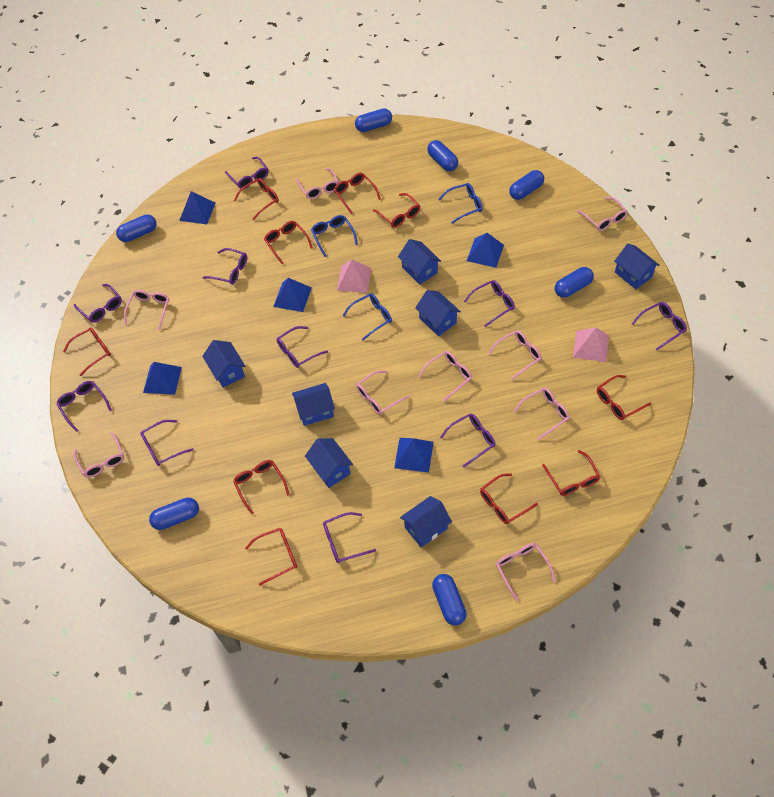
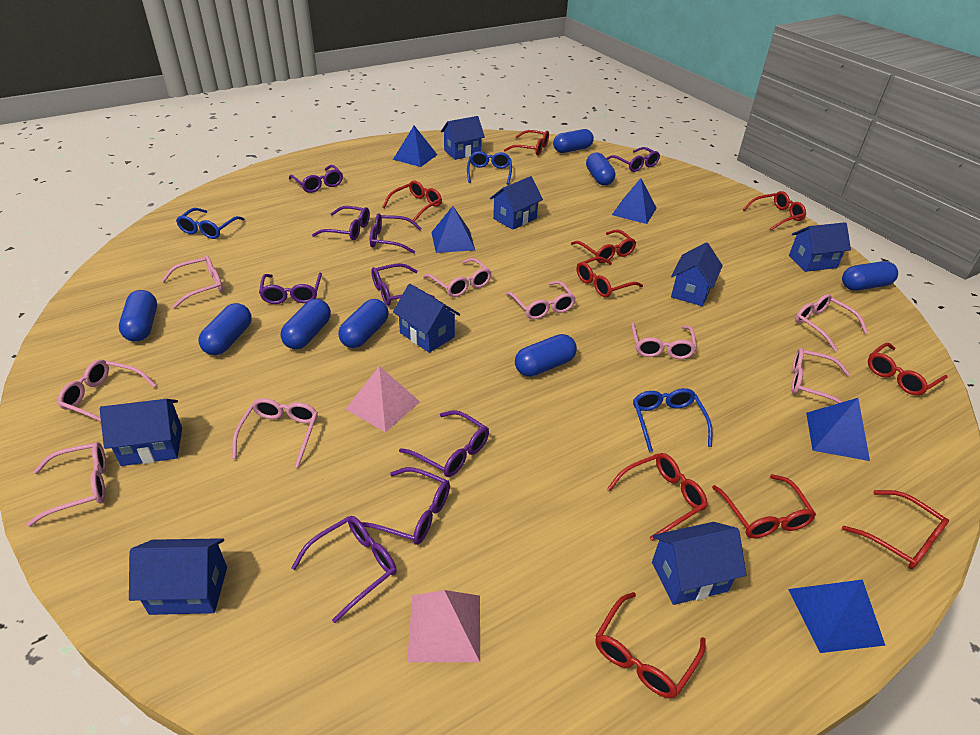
blue capsule: [116,214,157,242] [149,498,199,530] [355,108,392,132] [427,140,458,171] [432,574,467,625] [509,170,544,200] [555,267,594,298] = 7 -> [119,290,157,342] [198,303,252,355] [281,299,331,349] [338,299,389,348] [515,334,577,377] [553,129,594,153] [586,152,615,185] [842,261,898,291] = 8
blue house: [202,340,245,388] [292,383,335,426] [305,438,353,488] [398,239,441,285] [400,496,452,547] [415,290,461,336] [614,244,660,289] = 7 -> [100,399,182,466] [129,538,227,615] [393,284,460,353] [441,116,485,160] [490,176,543,230] [652,522,747,605] [671,242,723,306] [789,222,851,272] = 8
purple glasses: [56,381,112,432] [74,284,122,323] [140,420,194,466] [202,248,247,285] [225,157,269,189] [277,326,328,368] [323,512,376,563] [440,414,496,467] [464,280,515,327] [632,302,687,350] = 10 -> [259,273,322,304] [289,165,343,193] [291,516,397,623] [312,206,370,240] [361,467,450,545] [370,213,422,254] [371,263,435,306] [399,410,489,477] [606,147,660,172] = 9

